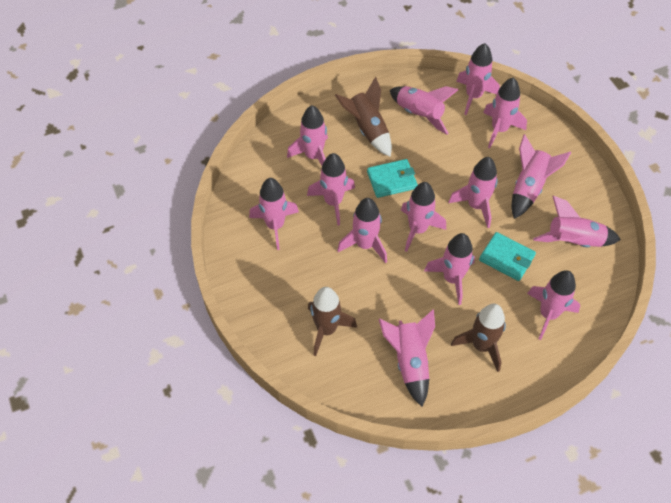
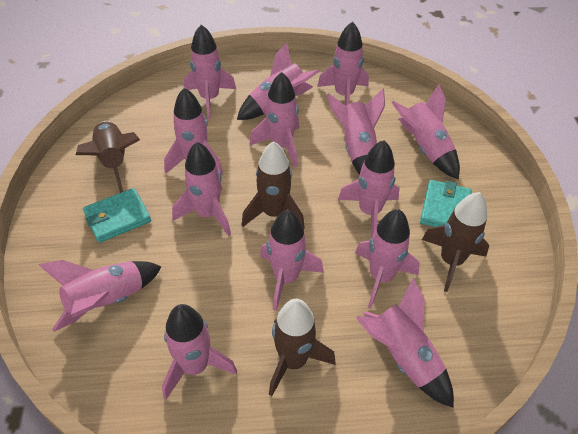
brown rocket: [308,287,357,356] [335,77,392,157] [451,304,506,372] = 3 -> [76,121,140,193] [242,141,305,228] [269,299,335,396] [422,192,489,292] = 4

